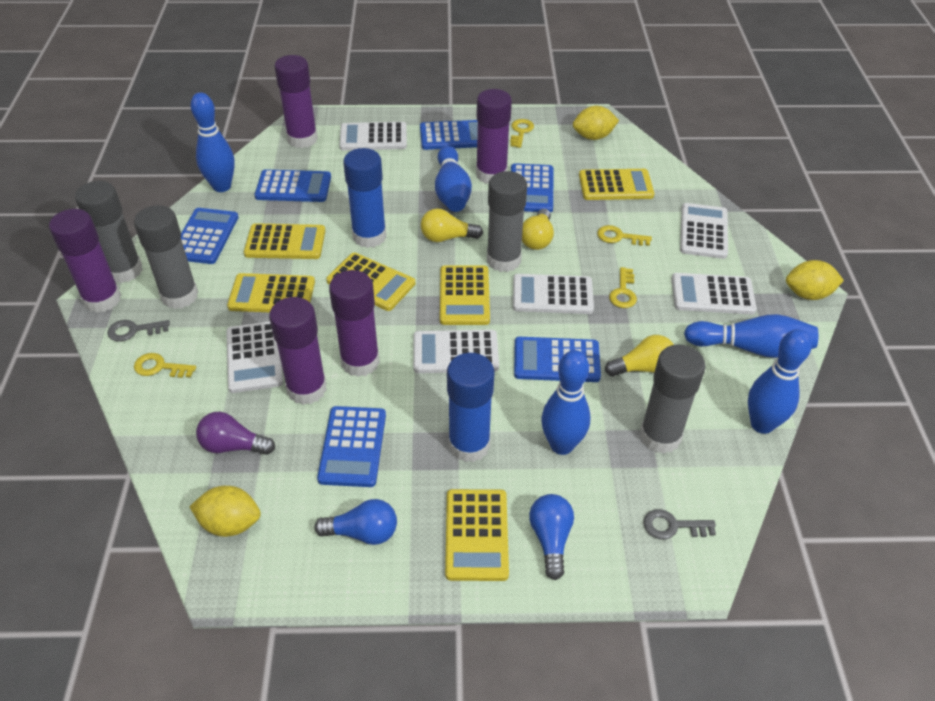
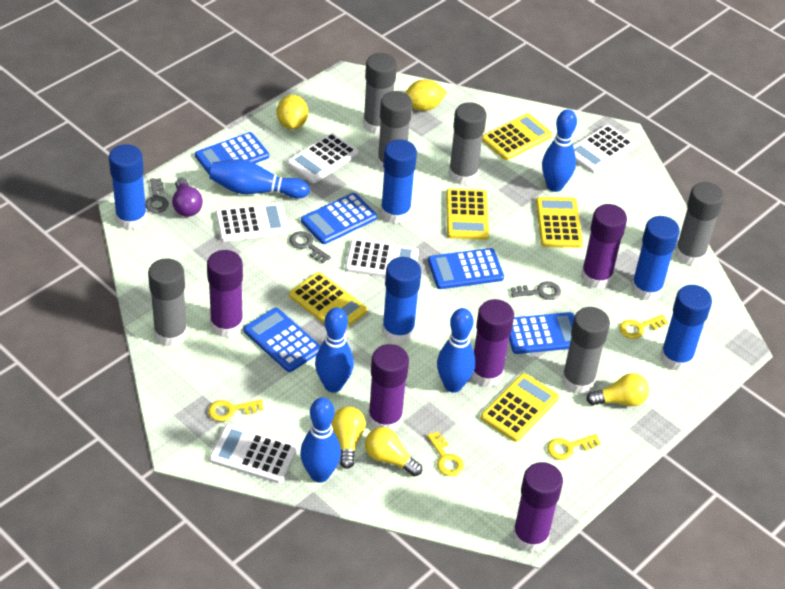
blue calculator: [181,208,239,264] [255,169,331,202] [317,406,386,487] [420,120,478,150] [511,163,553,212] [514,337,601,382] = 6 -> [195,132,269,175] [244,308,321,372] [301,193,377,244] [428,248,504,289] [509,312,574,354] = 5
blue glue stick: [343,148,387,248] [447,353,495,462] = 2 -> [109,144,147,230] [380,139,417,224] [382,257,421,344] [631,216,680,301] [660,285,712,371] = 5
blue light bulb: [314,499,397,545] [529,494,574,580] = 2 -> none = 0
grey glue stick: [75,181,143,283] [134,205,198,309] [487,171,527,272] [640,344,706,454] = 4 -> [148,258,188,347] [363,53,397,135] [377,91,412,172] [449,102,487,185] [562,307,610,394] [675,182,724,266] = 6
grey key: [107,320,170,342] [644,509,716,539] = 2 -> [145,178,169,213] [289,231,331,263] [511,281,561,300] = 3
white calculator: [226,321,283,393] [339,122,407,151] [413,330,499,373] [513,274,594,314] [672,273,757,314] [680,203,728,259] = 6 -> [209,424,297,483] [216,203,289,242] [287,133,359,183] [345,239,419,277] [573,125,635,173] = 5
yellow calculator: [227,273,315,312] [244,223,325,259] [326,252,415,311] [440,265,490,325] [445,489,509,581] [579,169,654,200] = 6 -> [289,272,367,327] [446,189,489,240] [481,373,559,442] [482,114,552,160] [536,197,583,248] = 5
yellow lemon: [189,486,261,537] [573,106,619,140] [786,260,844,300] = 3 -> [277,95,308,129] [405,79,447,111] = 2

